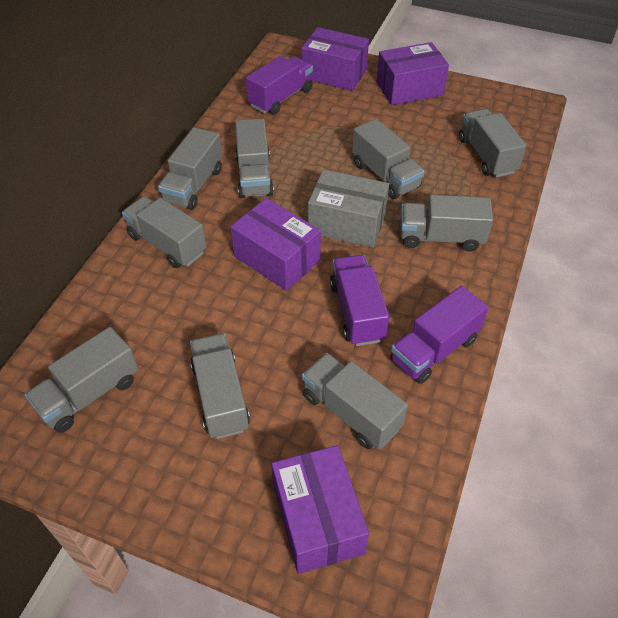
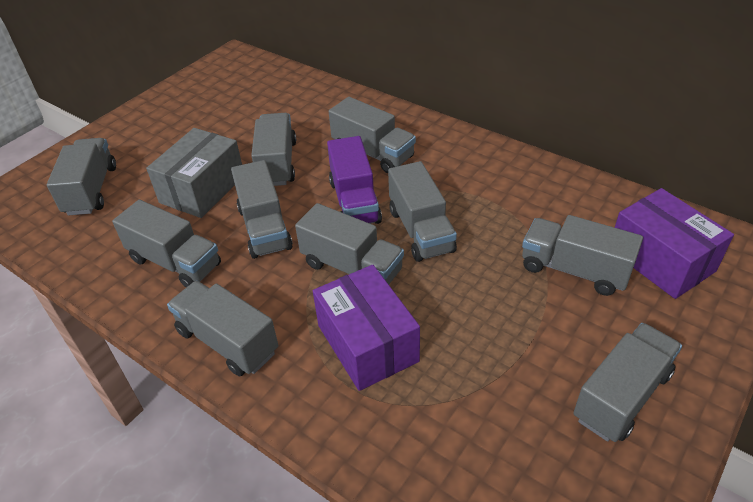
grey truck: [25,327,138,433] [122,196,207,268] [158,127,222,210] [190,333,250,439] [235,119,274,198] [302,353,408,449] [352,119,425,199] [400,195,493,252] [459,109,527,177] = 9 -> [47,138,116,215] [112,200,221,287] [167,281,278,376] [231,160,293,259] [251,113,296,186] [295,203,404,284] [329,97,416,173] [388,161,457,262] [522,215,643,296] [573,323,682,442] = 10
purple box: [230,198,321,291] [272,445,369,574] [301,27,369,91] [377,42,449,105] = 4 -> [313,265,420,391] [615,188,734,299] = 2
purple truck: [246,56,313,115] [330,255,389,346] [390,286,488,384] = 3 -> [327,136,382,224] = 1

